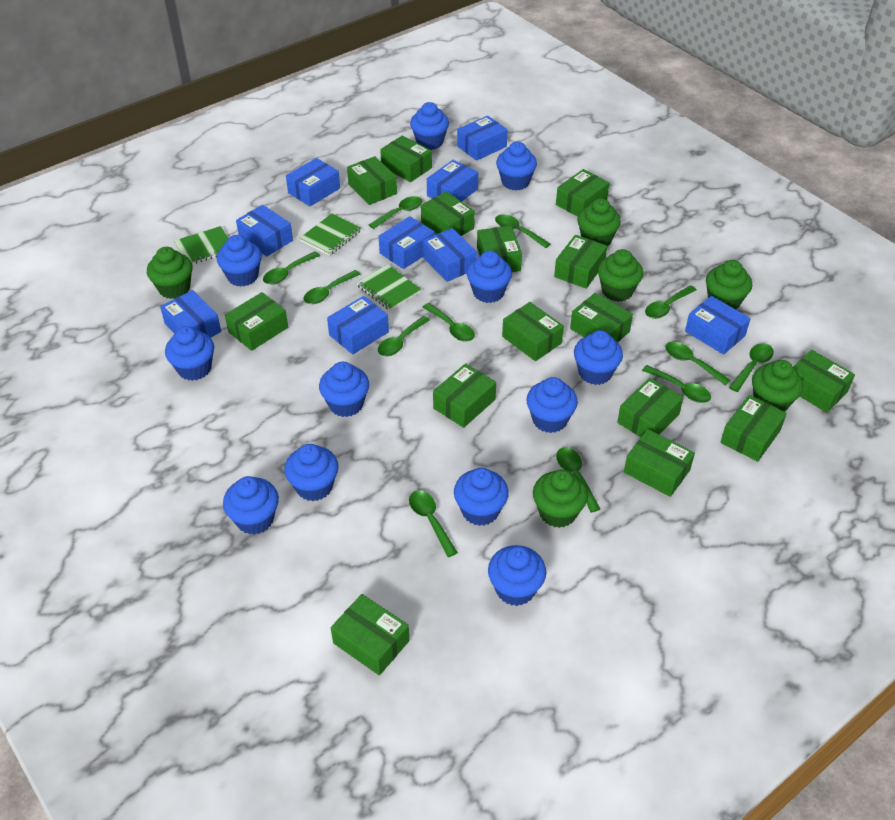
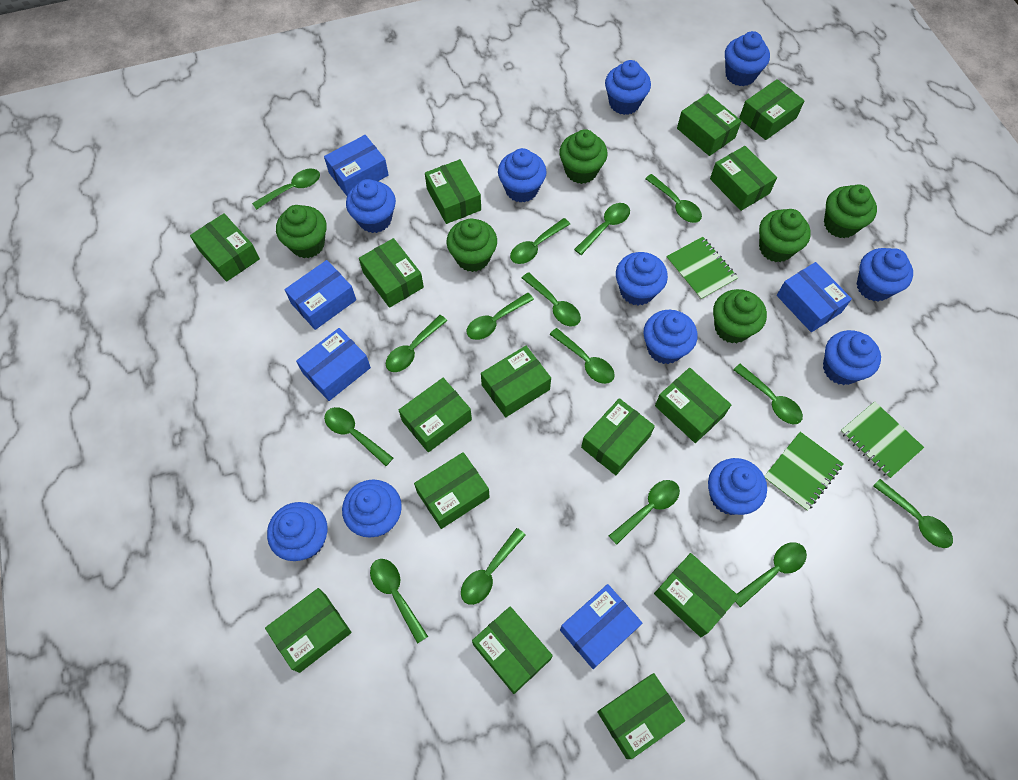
blue box: [160,290,221,338] [236,205,293,257] [286,158,340,206] [327,296,389,354] [379,216,434,269] [423,228,477,282] [427,160,478,202] [457,116,508,161] [685,296,751,355] = 9 -> [284,260,356,330] [296,328,371,401] [324,135,389,196] [560,584,642,669] [777,262,852,332] = 5
blue cupcake: [165,326,214,381] [217,235,262,287] [223,476,279,535] [284,444,339,501] [319,362,369,417] [410,102,449,150] [454,468,509,526] [467,251,512,303] [488,545,546,606] [496,142,537,190] [526,377,578,433] [574,330,623,385] = 12 -> [267,502,328,561] [342,479,402,537] [346,179,396,233] [498,148,547,203] [605,60,651,115] [616,252,668,306] [643,310,698,364] [708,458,767,515] [725,31,770,86] [823,330,881,385] [857,248,913,301] = 11
green spoon: [263,251,320,285] [303,270,361,304] [369,196,422,229] [378,316,430,356] [409,490,458,557] [423,303,475,342] [495,214,550,248] [556,447,600,512] [642,365,711,403] [645,285,697,319] [666,342,730,385] [729,343,774,392] = 12 -> [252,169,320,210] [324,407,393,466] [370,559,428,644] [386,315,447,372] [461,528,526,605] [467,293,534,340] [510,218,570,264] [522,272,581,326] [549,328,615,384] [574,203,630,255] [609,480,680,545] [645,174,702,223] [733,364,803,424] [735,542,807,608] [873,479,953,548] = 15

